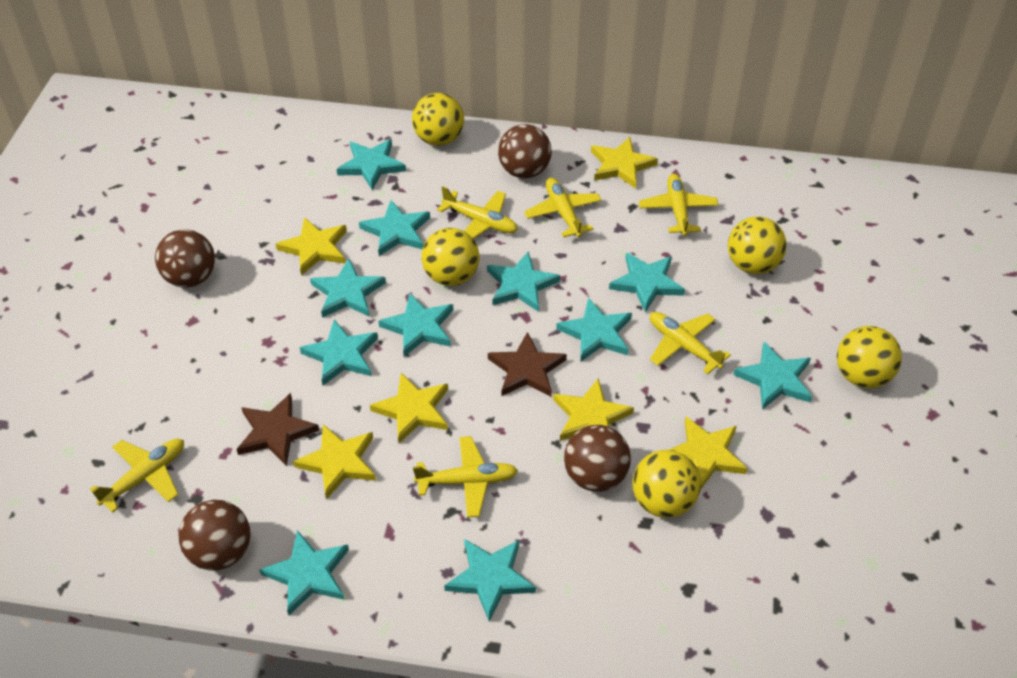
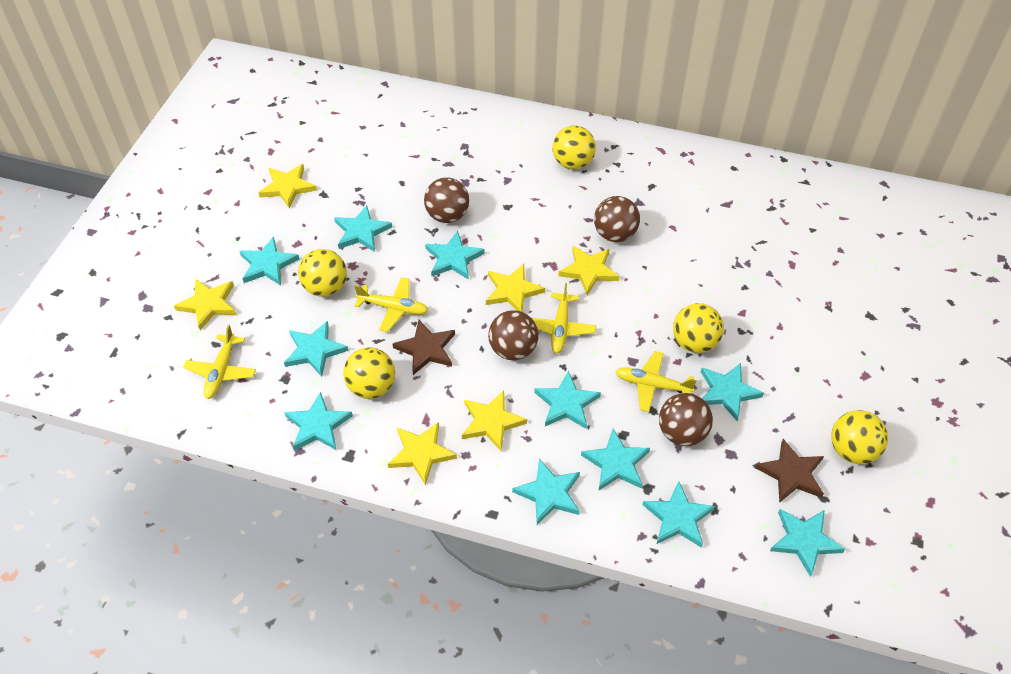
yellow plane: [90,439,184,513] [413,436,518,518] [437,186,518,239] [524,178,602,237] [639,174,718,236] [650,312,731,374] = 6 -> [183,325,256,399] [354,277,429,332] [532,283,596,353] [615,351,697,412] = 4

